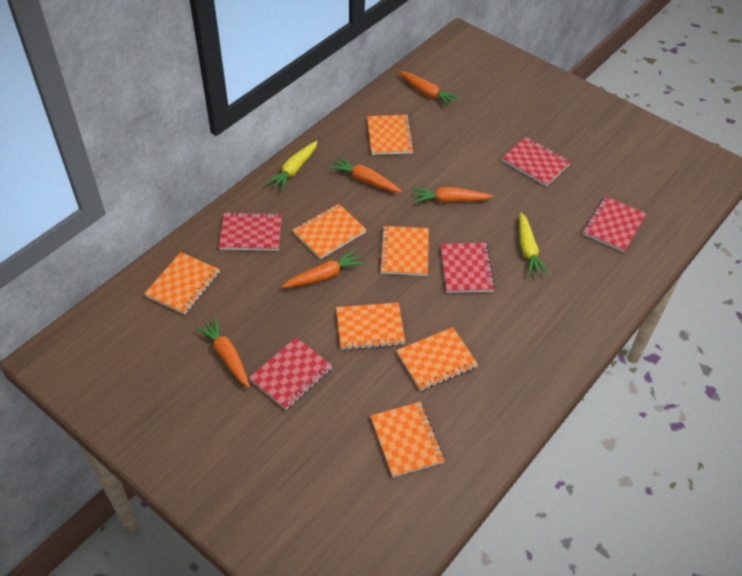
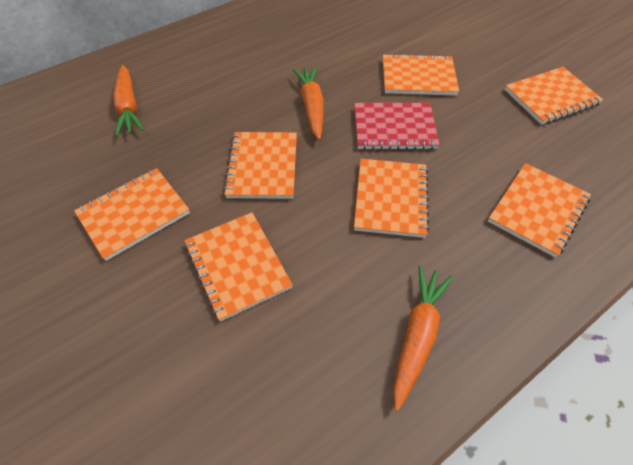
orange carrot: [196,317,250,388] [282,249,364,288] [329,156,402,192] [398,71,460,107] [412,187,493,203] = 5 -> [113,65,144,136] [292,66,324,140] [393,265,453,411] = 3
red notebook: [219,212,282,251] [249,338,333,410] [441,243,495,293] [502,137,571,186] [583,196,646,252] = 5 -> [354,103,440,150] = 1
yellow carrot: [266,141,318,191] [519,212,549,276] = 2 -> none = 0

